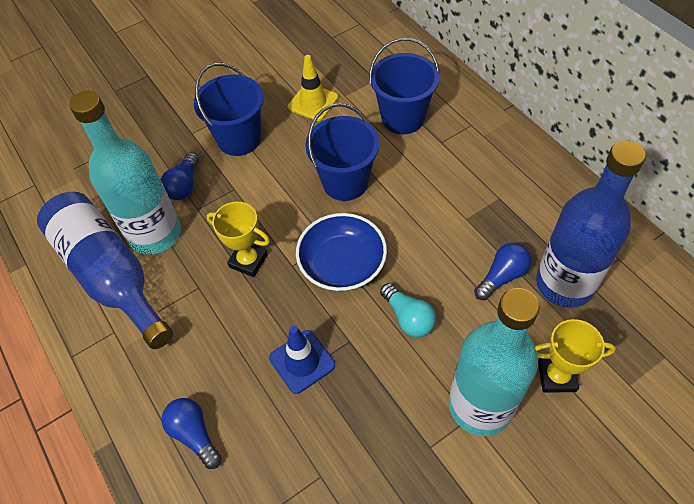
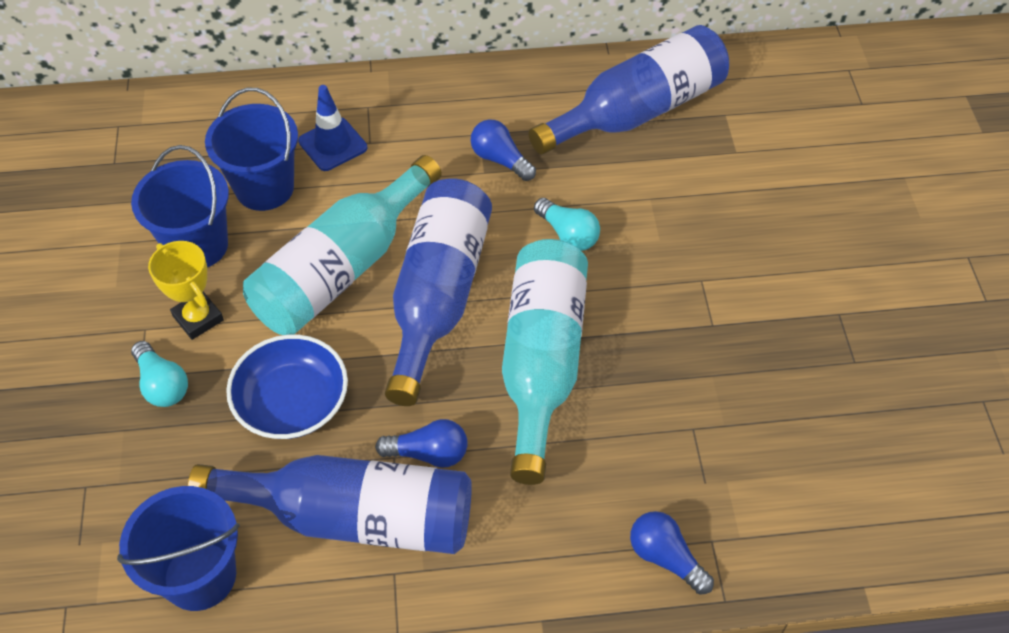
blue bottle: [37,192,173,349] [536,141,646,308] = 2 -> [188,455,472,554] [385,178,492,406] [529,25,729,155] = 3
turquoise light bulb: [380,283,436,337] = 1 -> [131,341,188,407] [534,198,600,251] = 2
yellow traffic cone: [288,55,338,121] = 1 -> none = 0
yellow trophy: [207,202,270,277] [535,319,616,392] = 2 -> [148,241,224,340] = 1

